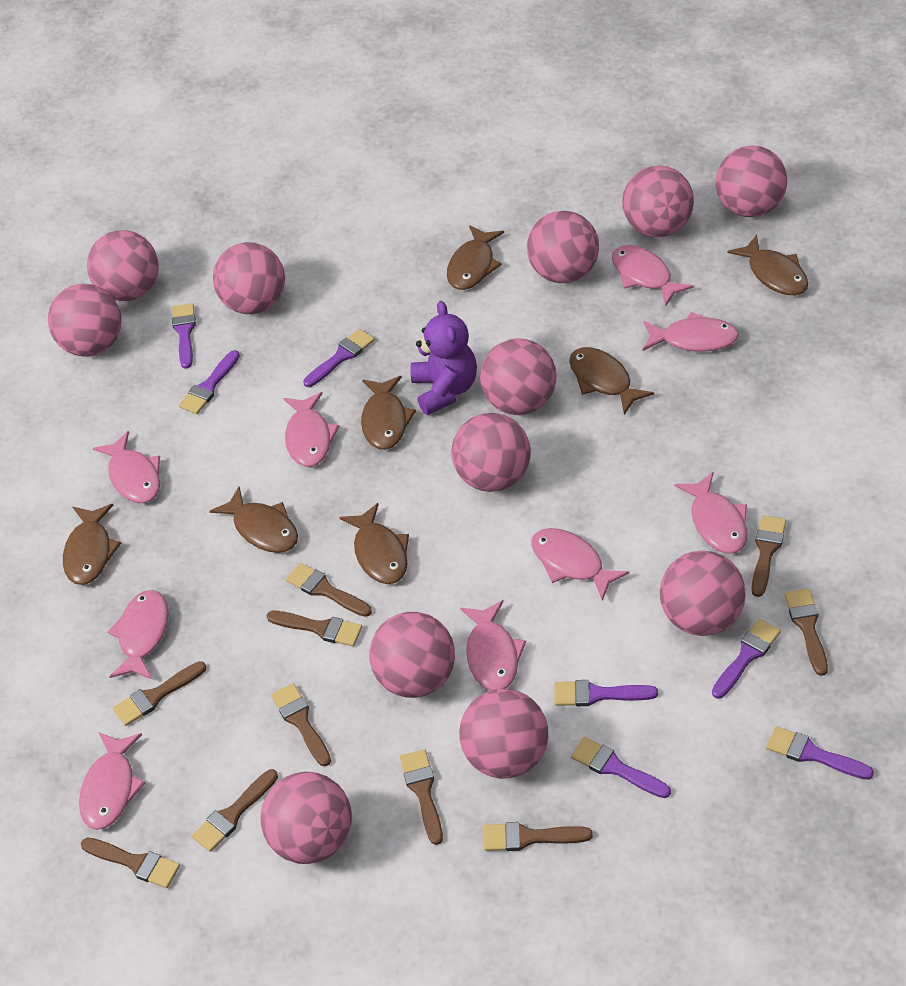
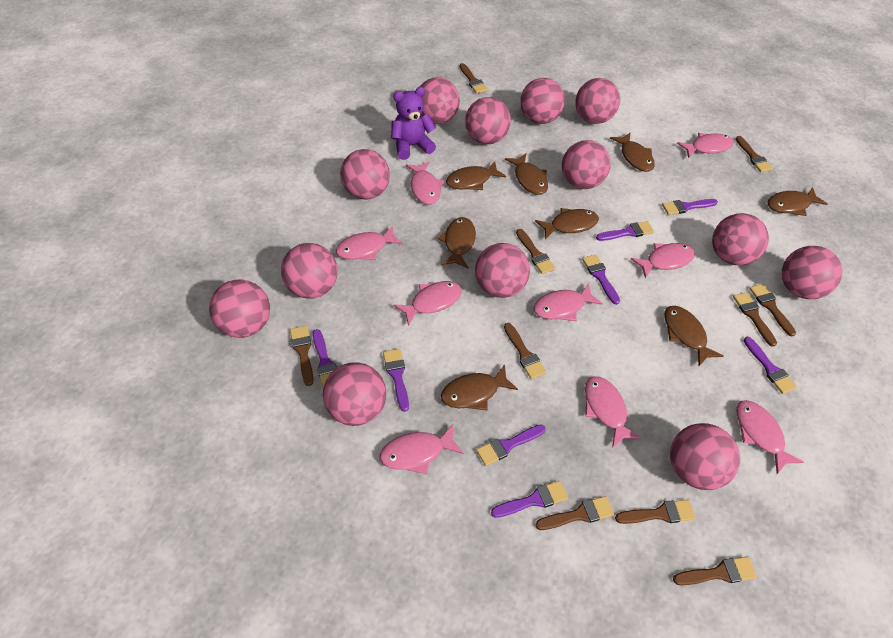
brown fish: [63,504,122,585] [210,487,298,553] [339,503,409,584] [361,376,416,450] [447,225,504,290] [569,347,654,415] [727,235,808,295] = 7 -> [438,217,476,269] [441,364,518,410] [446,161,506,190] [505,153,548,195] [535,208,599,240] [610,133,655,172] [664,306,723,366] [768,187,827,216] = 8
pink ball: [48,284,121,356] [87,230,159,301] [213,242,285,314] [261,772,352,864] [369,612,455,698] [452,413,531,492] [459,689,548,779] [480,338,557,415] [527,211,599,283] [622,166,694,237] [660,551,746,636] [716,145,787,217] = 12 -> [209,280,270,338] [281,243,338,299] [323,362,387,426] [340,149,390,200] [420,77,460,124] [465,97,511,144] [475,243,530,298] [520,78,565,124] [562,140,611,189] [576,78,620,124] [670,423,740,490] [712,213,769,265] [782,246,843,299] = 13
purple brush: [172,303,196,369] [179,350,240,414] [303,329,374,387] [555,680,658,706] [571,737,671,798] [712,619,781,699] [766,726,874,780] = 7 -> [313,329,337,388] [383,349,409,412] [476,425,546,466] [491,481,568,518] [582,254,620,305] [596,221,654,241] [662,199,718,215] [744,337,797,394] = 8

